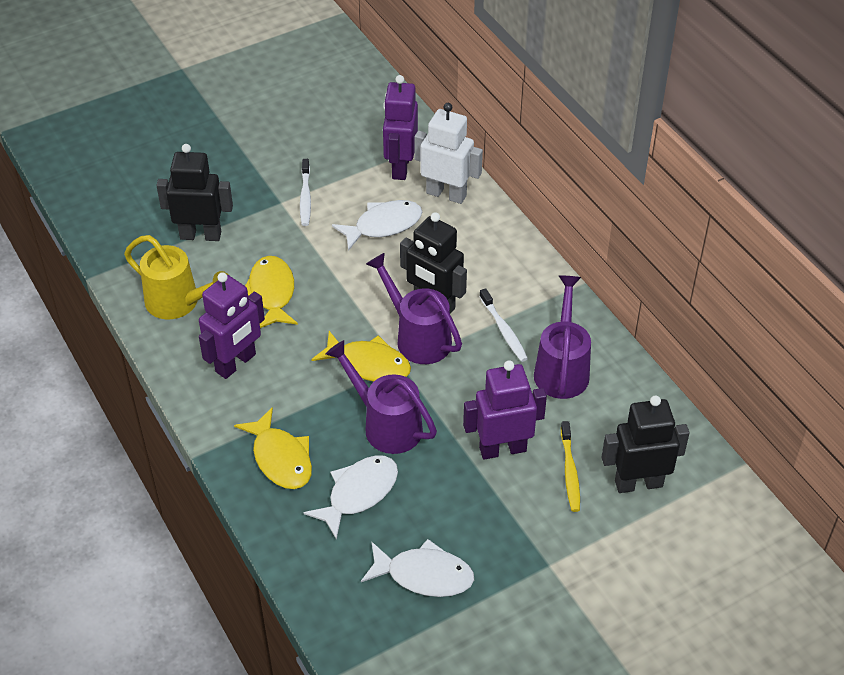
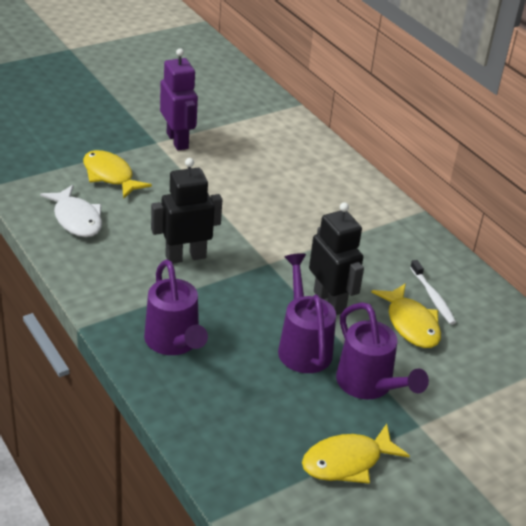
black robot: [156,144,233,241] [400,212,467,314] [601,395,690,493] = 3 -> [151,158,222,263] [309,202,364,315] = 2
purple robot: [199,272,265,379] [383,75,418,180] [463,360,547,460] = 3 -> [160,48,198,151] = 1
white fish: [303,455,398,540] [332,200,422,251] [361,539,474,597] = 3 -> [40,185,102,237] = 1
white robot: [414,103,483,204] = 1 -> none = 0
white toothbrush: [300,159,311,226] [479,288,528,362] = 2 -> [410,260,456,325] = 1
yellow toothbrush: [561,421,580,512] = 1 -> none = 0
yellow watering can: [124,235,228,319] = 1 -> none = 0

